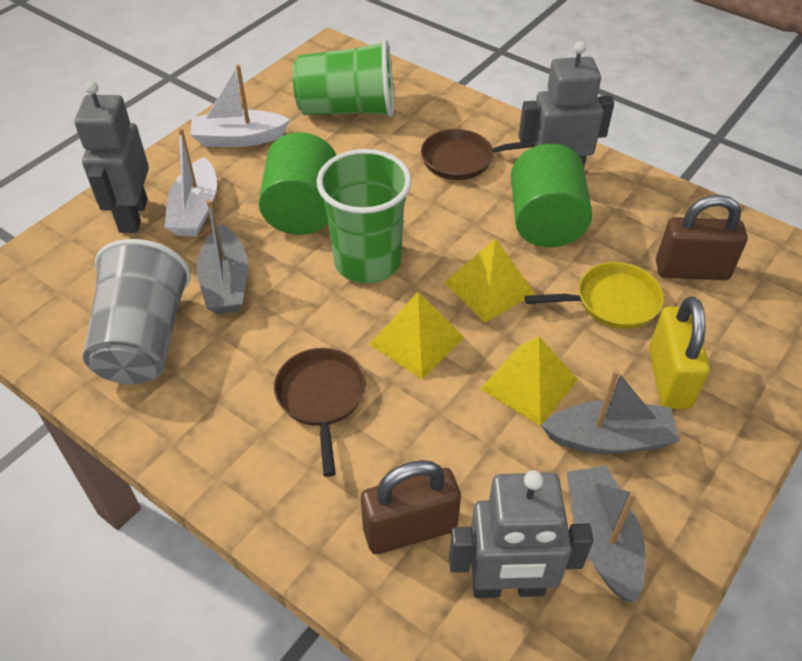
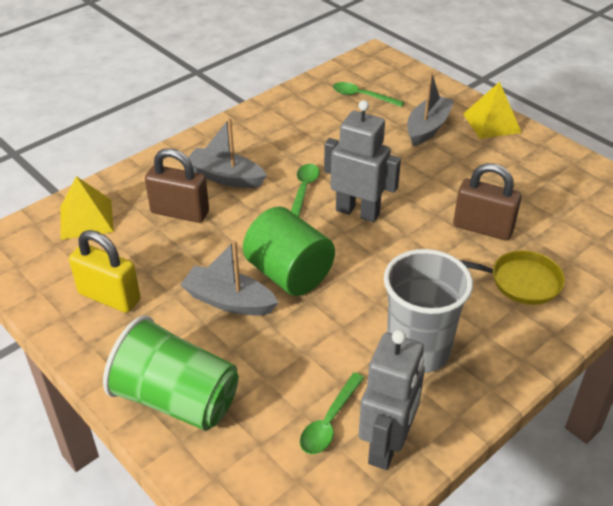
brown pan: [274,348,366,477] [421,129,534,180] = 2 -> none = 0
green cup: [292,40,394,117] [317,149,412,283] = 2 -> [103,315,239,431] = 1
green cylinder: [259,132,336,235] [511,144,592,247] = 2 -> [243,207,335,296] = 1
green spoon: none = 0 -> [291,164,320,217] [300,372,364,454] [333,82,404,107] = 3
grey robot: [74,81,149,233] [449,470,593,598] [519,41,614,167] = 3 -> [324,100,401,222] [358,330,425,470] = 2
white boat: [165,128,217,237] [190,64,290,147] = 2 -> none = 0
yellow pyramid: [369,292,464,379] [444,238,535,322] [480,336,578,426] = 3 -> [61,176,114,240] [463,82,522,139] = 2

